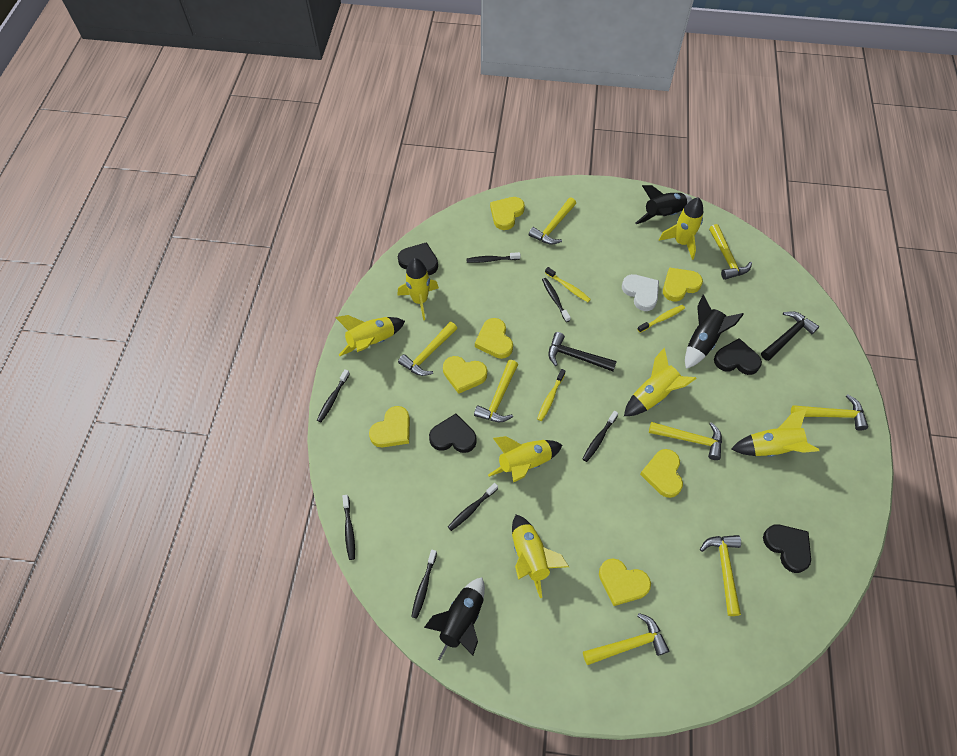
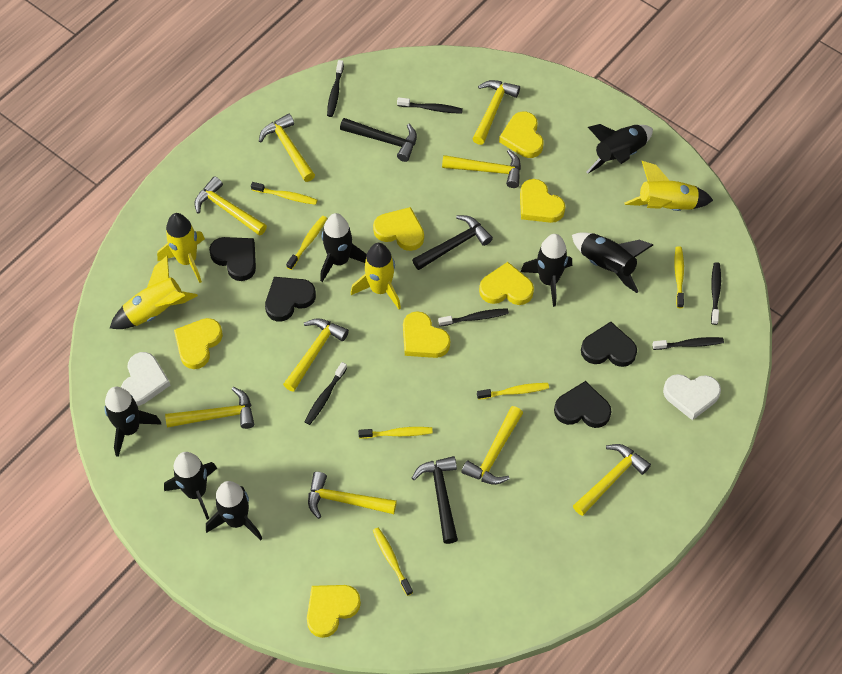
black hammer: [548,332,617,371] [761,311,819,361] = 2 -> [340,118,417,162] [412,215,493,270] [412,456,458,544] = 3
black rocket: [424,577,485,660] [636,185,692,224] [685,295,744,369] = 3 -> [104,387,162,457] [164,452,217,520] [206,481,263,541] [320,213,367,282] [521,234,572,307] [572,232,653,293] [586,124,653,174] = 7
black toothbrush: [317,369,350,422] [342,495,355,560] [411,550,437,619] [448,483,498,531] [466,252,521,263] [542,278,571,322] [583,411,618,462] = 7 -> [305,362,347,425] [327,60,344,117] [397,97,463,114] [438,308,509,326] [652,337,724,350] [711,262,721,325] = 6
white heart: [622,274,659,311] = 1 -> [121,352,170,406] [663,374,721,420] = 2
yellow hammer: [398,322,457,376] [474,360,518,422] [529,198,576,245] [583,613,669,665] [649,422,722,460] [700,535,741,616] [709,224,752,280] [791,395,868,431] = 8 -> [165,387,254,429] [194,176,267,236] [259,114,315,182] [283,318,349,392] [308,472,397,519] [442,150,521,188] [461,406,523,485] [473,80,520,145] [573,444,651,516] = 9
yellow rocket: [335,315,405,356] [397,258,439,320] [488,436,562,482] [512,515,569,598] [624,348,697,416] [659,197,703,260] [731,409,819,457] = 7 -> [110,256,198,329] [157,213,205,283] [351,243,401,310] [624,161,713,211] = 4
yellow toothbrush: [537,369,565,421] [545,267,591,302] [637,305,685,333] = 3 -> [251,182,317,205] [286,216,327,270] [358,427,433,439] [373,528,413,596] [477,383,549,400] [674,246,684,308] = 6

